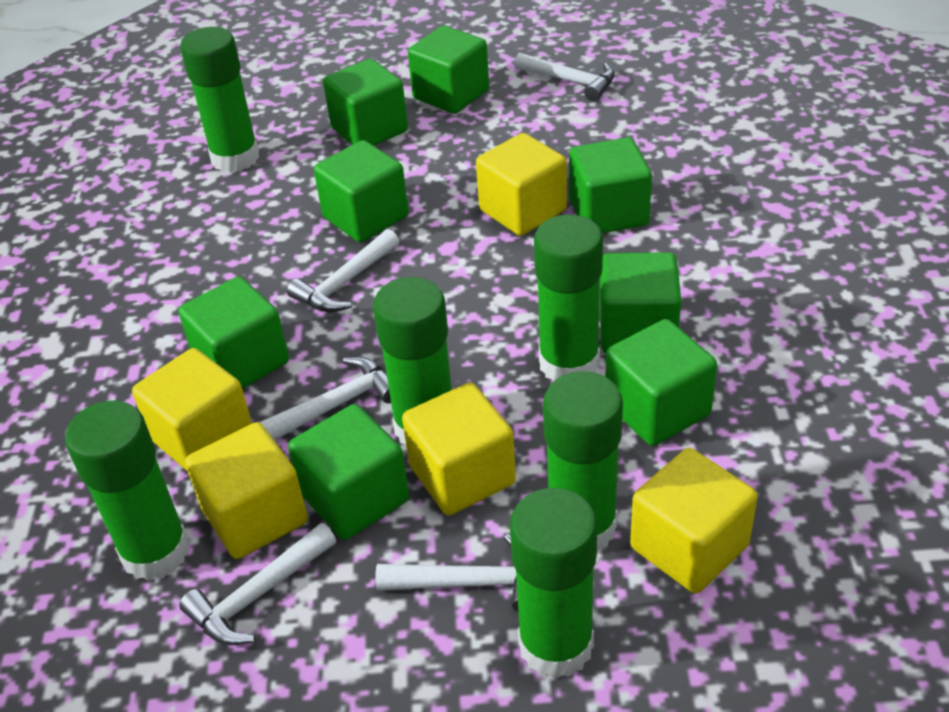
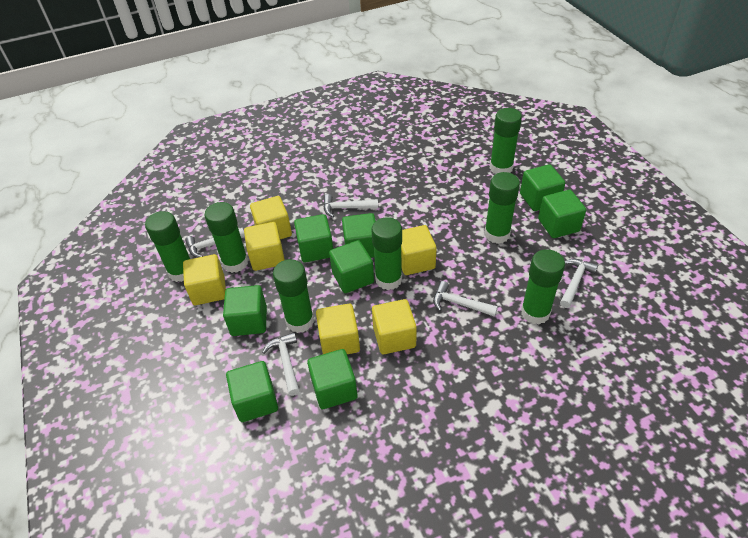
green glue stick: [65,400,189,581] [180,27,259,173] [373,277,452,444] [510,488,597,679] [534,215,603,381] [543,371,623,552] = 6 -> [145,211,190,282] [205,202,248,273] [273,259,314,333] [371,217,402,290] [484,172,520,244] [490,108,522,174] [521,249,565,324] = 7
yellow cube: [132,348,252,472] [185,422,308,559] [402,383,516,515] [476,133,567,236] [630,448,758,593] = 5 -> [183,254,226,305] [244,222,285,271] [250,196,292,239] [316,304,360,354] [372,299,417,354] [401,225,437,275] = 6

